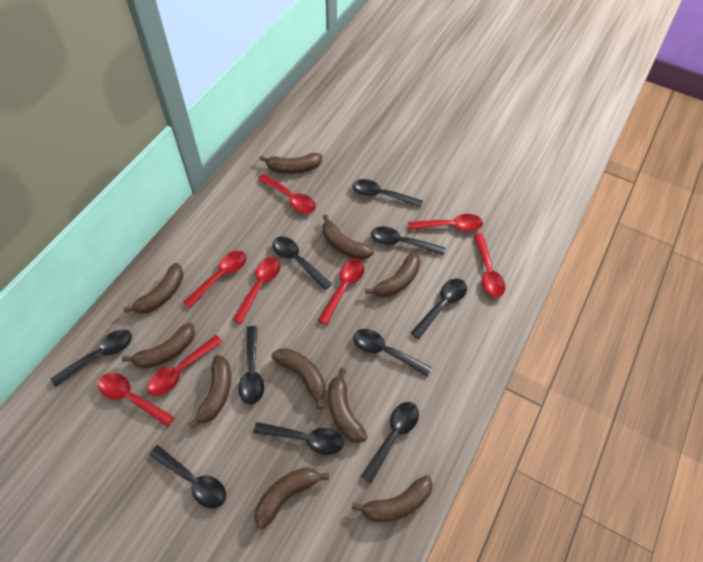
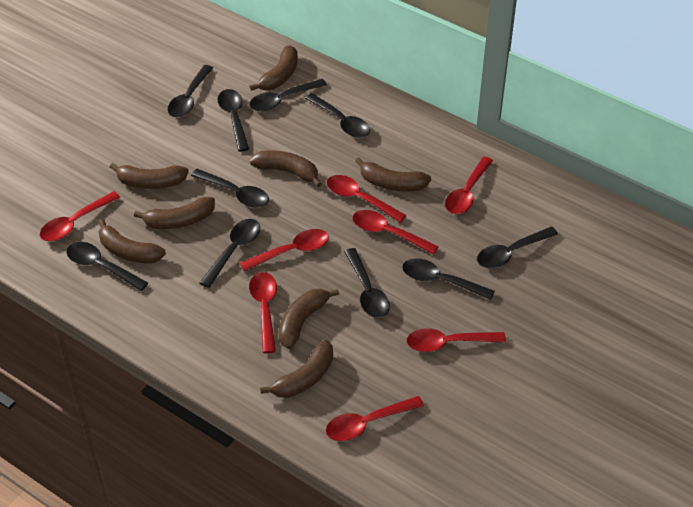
brown banana: [122,322,195,369] [124,263,184,314] [188,355,231,428] [254,467,329,529] [260,153,322,174] [272,348,326,409] [322,214,374,260] [328,368,368,443] [352,475,433,522] [365,252,421,297] = 10 -> [98,219,166,264] [110,163,189,189] [134,197,215,229] [249,45,298,91] [250,150,322,187] [260,340,333,398] [278,289,339,349] [355,157,431,192] = 8

